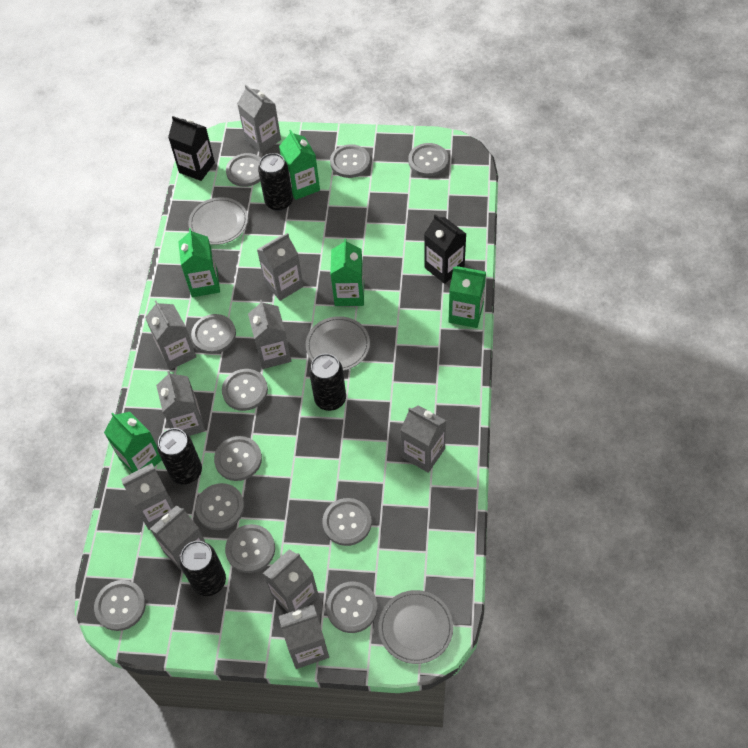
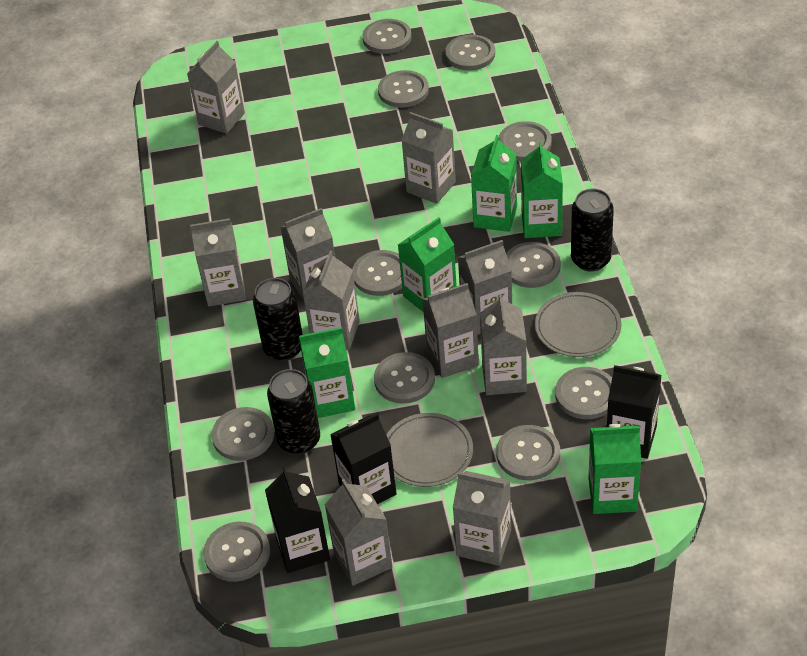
black can: [157,428,202,485] [179,541,226,596] [258,153,293,211] [309,354,346,411] = 4 -> [253,278,303,361] [267,369,320,454] [571,189,614,272] = 3
black carton: [168,116,215,181] [424,214,466,284] = 2 -> [265,467,330,573] [330,413,397,504] [607,365,662,459] = 3
grey plate: [188,197,248,245] [306,316,370,371] [378,590,453,664] = 3 -> [386,413,473,487] [535,292,621,357] = 2

